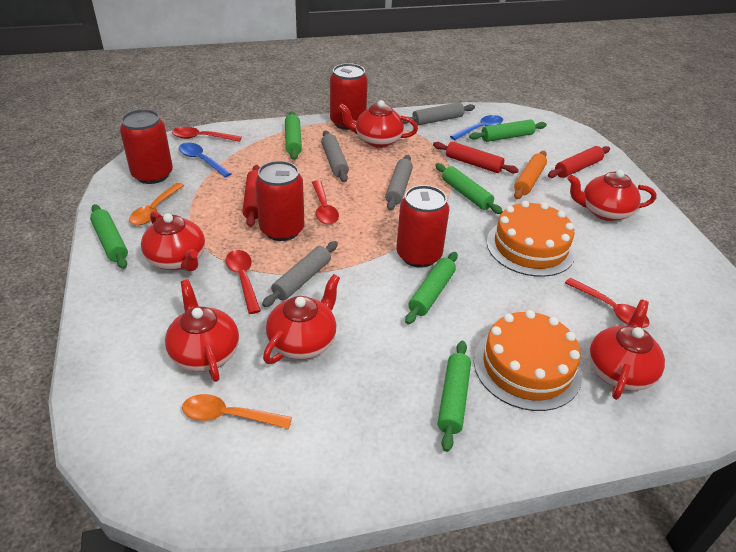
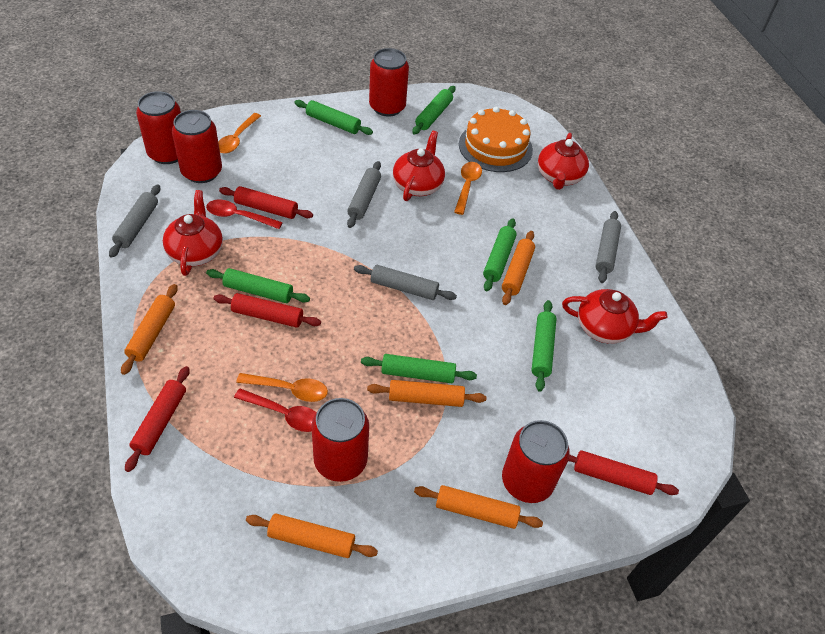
blue spoon: [179,143,232,178] [450,115,503,140] = 2 -> none = 0
orange cake: [474,310,582,411] [487,201,576,277] = 2 -> [459,107,533,172] = 1
orange rolling pin: [514,151,547,199] = 1 -> [121,284,178,375] [246,513,378,558] [367,380,486,407] [414,485,543,529] [502,231,535,305] = 5
orange spoon: [129,183,184,225] [182,394,292,429] = 2 -> [218,113,261,154] [236,373,328,402] [454,162,482,215] = 3
red can: [120,109,173,184] [255,161,305,241] [330,63,368,130] [396,185,450,268] = 4 -> [136,91,181,164] [172,110,222,183] [311,398,369,482] [369,48,409,117] [502,420,570,503] = 5
red rolling pin: [242,165,260,227] [433,141,519,173] [548,146,610,178] = 3 -> [125,366,189,472] [213,293,321,328] [219,186,313,219] [568,450,679,495] = 4
red spoon: [172,127,242,142] [225,250,261,314] [312,180,339,225] [565,278,650,328] = 4 -> [206,200,283,229] [234,388,316,432] = 2
red teapot: [141,211,205,272] [165,279,239,382] [263,274,340,364] [338,100,418,148] [568,170,656,221] [589,300,665,400] = 6 -> [163,190,223,276] [393,131,445,201] [538,133,589,190] [562,289,667,344] = 4

